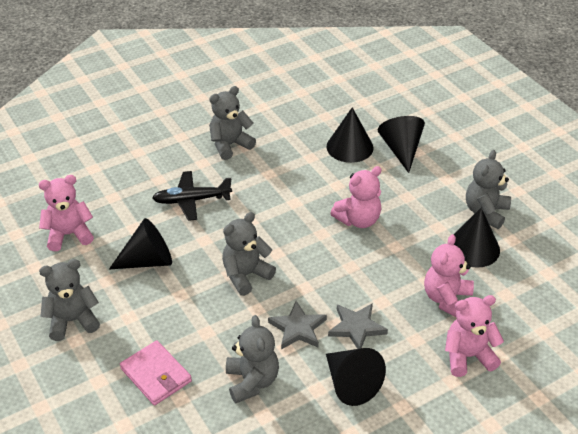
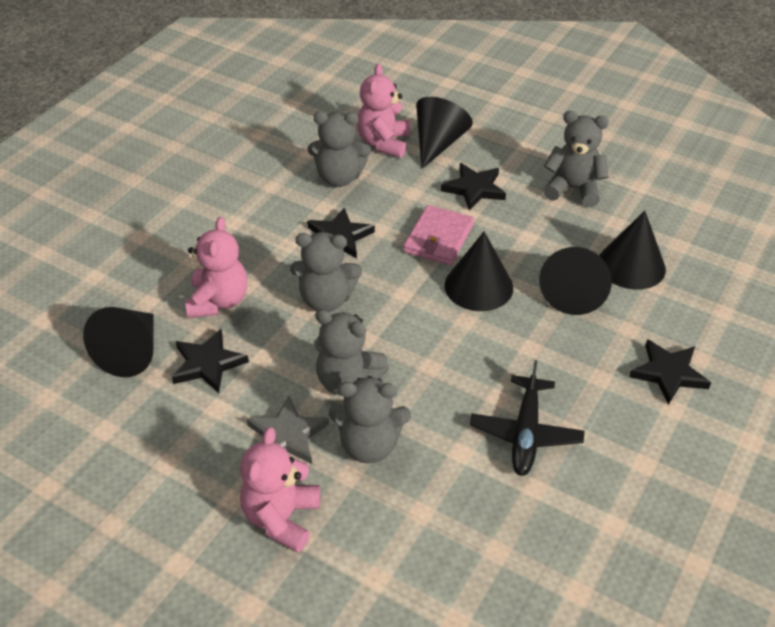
black star: none = 0 -> [172,329,249,393] [307,208,375,258] [441,163,506,211] [629,339,711,405] = 4
grey star: [268,301,327,350] [328,303,388,349] = 2 -> [247,396,329,464] = 1
pink teddy bear: [39,175,94,251] [330,166,381,228] [424,234,474,317] [445,295,504,377] = 4 -> [185,217,248,318] [240,427,320,552] [357,64,410,158] = 3

